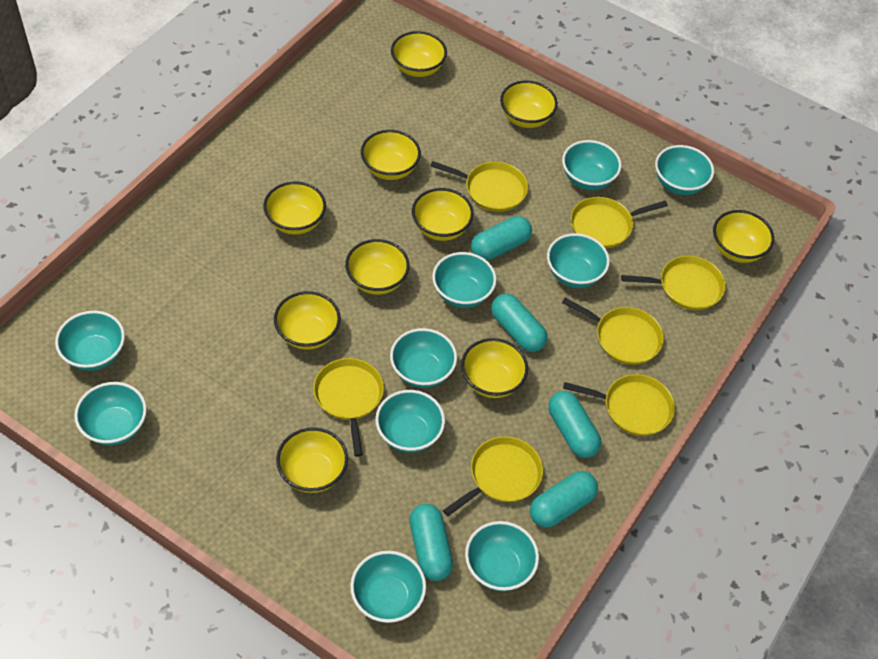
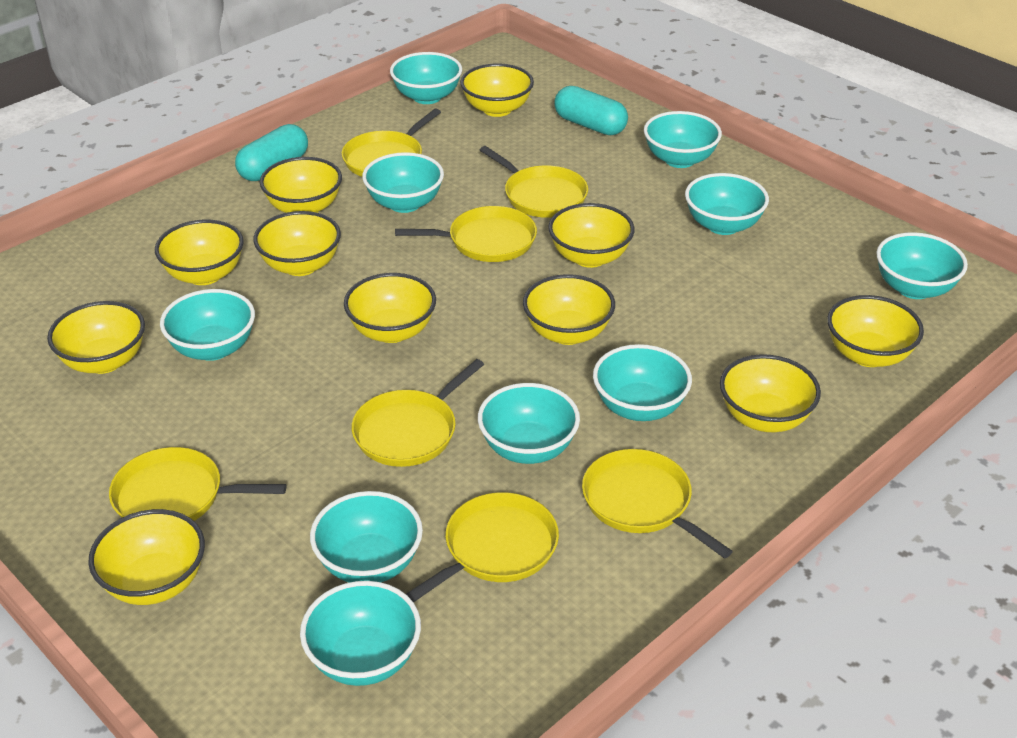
turquoise capsule: [410,504,453,581] [471,216,532,261] [491,294,547,352] [530,471,598,528] [548,391,601,458] = 5 -> [235,124,308,181] [554,86,628,135] = 2
yellow bowl: [263,181,326,235] [274,291,341,350] [276,427,348,493] [345,239,410,295] [361,130,421,180] [391,31,447,77] [412,188,474,241] [461,338,528,398] [500,80,558,128] [713,210,774,263] = 10 -> [47,301,145,374] [88,509,205,605] [155,220,244,285] [253,211,341,276] [260,157,342,213] [344,273,436,343] [460,63,534,117] [523,274,615,345] [548,203,635,268] [720,354,821,432] [827,295,924,367] = 11

